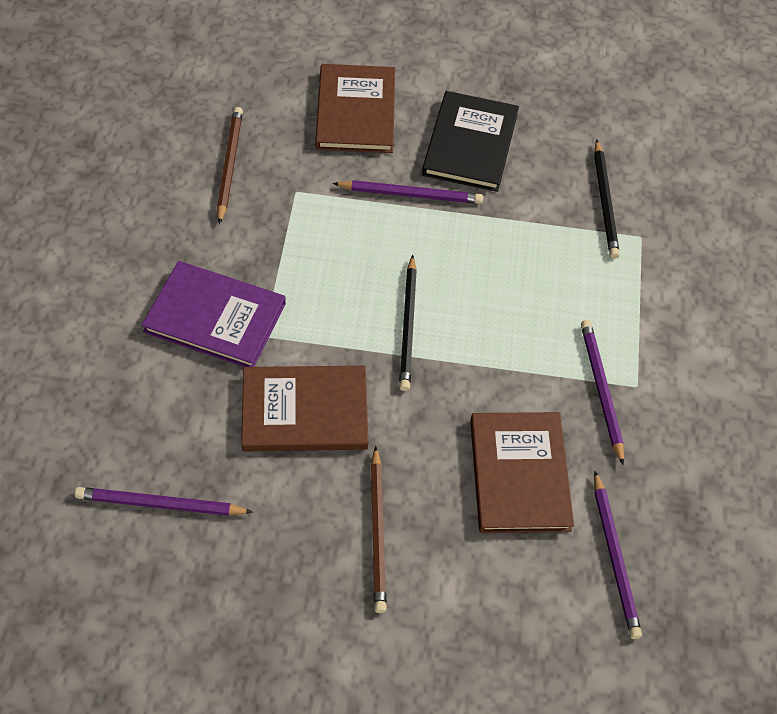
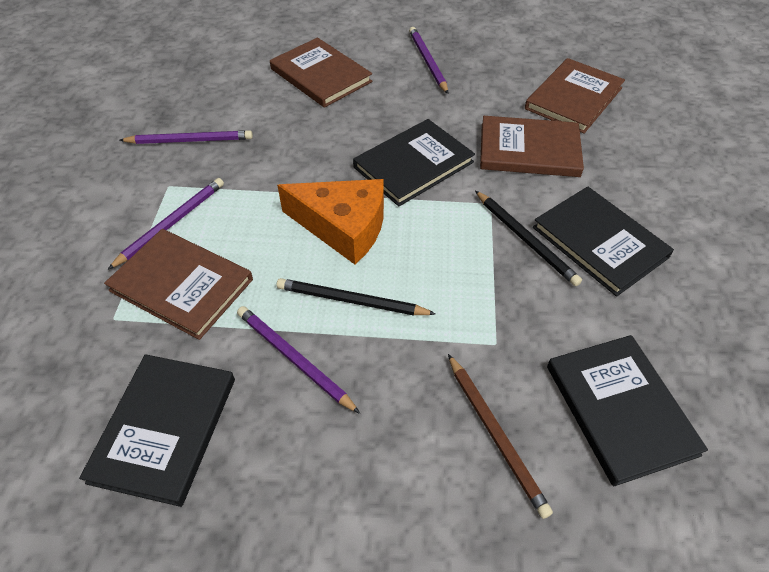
black book: [422,91,519,192] = 1 -> [79,354,235,507] [353,119,475,206] [533,187,674,297] [547,335,708,486] = 4
brown book: [241,366,368,451] [315,64,395,153] [470,412,574,533] = 3 -> [104,229,253,340] [270,37,372,108] [480,116,584,177] [525,58,625,134] = 4
brown pencil: [217,107,243,224] [371,446,387,613] = 2 -> [448,354,553,519] = 1
orange cheese: none = 0 -> [277,179,384,264] = 1
purple book: [142,261,286,367] = 1 -> none = 0

